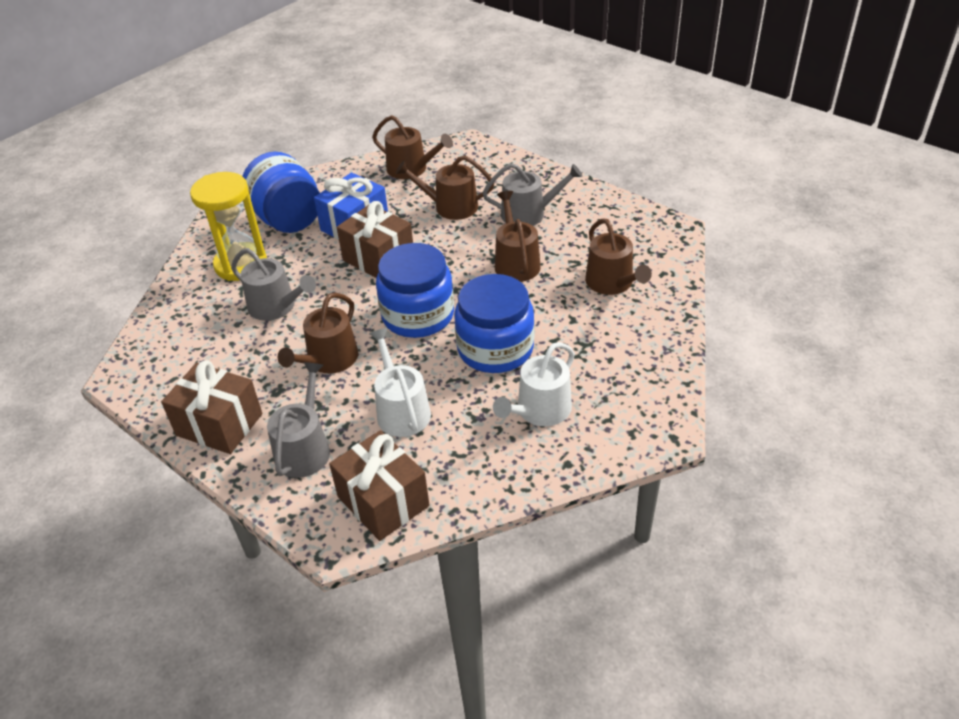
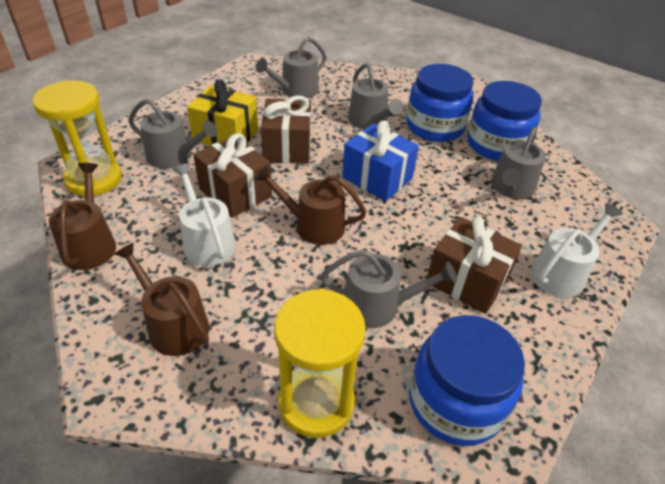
brown watering can: [278,293,358,373] [372,115,453,179] [395,156,494,220] [495,191,541,282] [585,219,652,295] = 5 -> [49,163,116,270] [114,242,209,356] [254,166,367,245] = 3
grey watering can: [231,248,316,321] [267,362,330,478] [483,163,583,226] = 3 -> [128,99,217,169] [256,37,327,98] [321,250,457,328] [348,63,403,129] [491,127,546,199] = 5
yellow gift: none = 0 -> [187,80,258,145] = 1
yellow hourglass: [190,172,267,281] = 1 -> [32,80,122,196] [274,289,366,438] = 2

